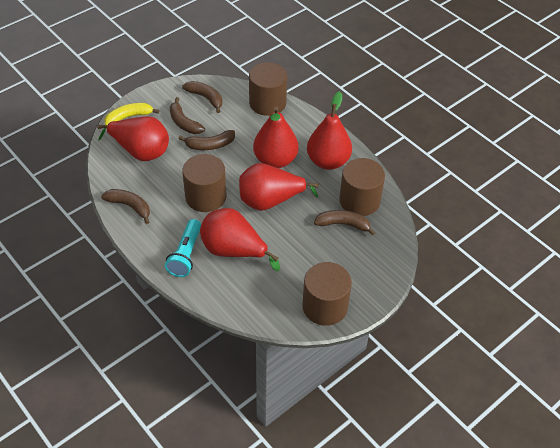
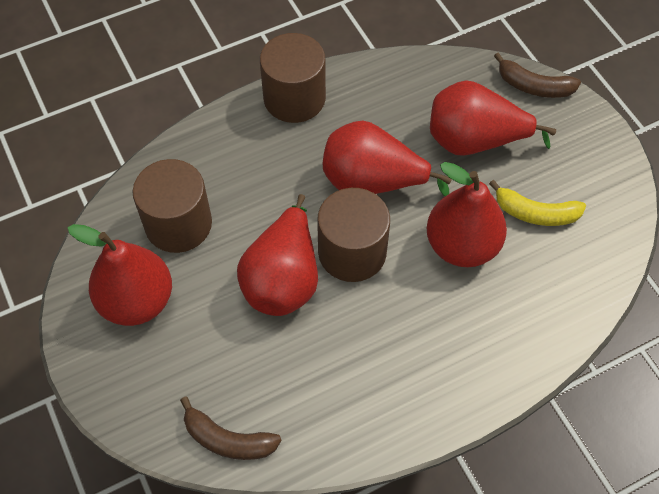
brown banana: [101,189,150,224] [169,97,205,134] [178,130,235,150] [182,81,222,113] [314,210,375,235] = 5 -> [180,396,282,460] [494,52,581,98] = 2
brown cylinder: [182,154,227,212] [249,62,287,116] [302,262,352,326] [339,158,385,216] = 4 -> [132,159,212,253] [260,33,326,123] [317,188,390,282] = 3
turquoise flashlight: [165,219,201,277] = 1 -> none = 0

